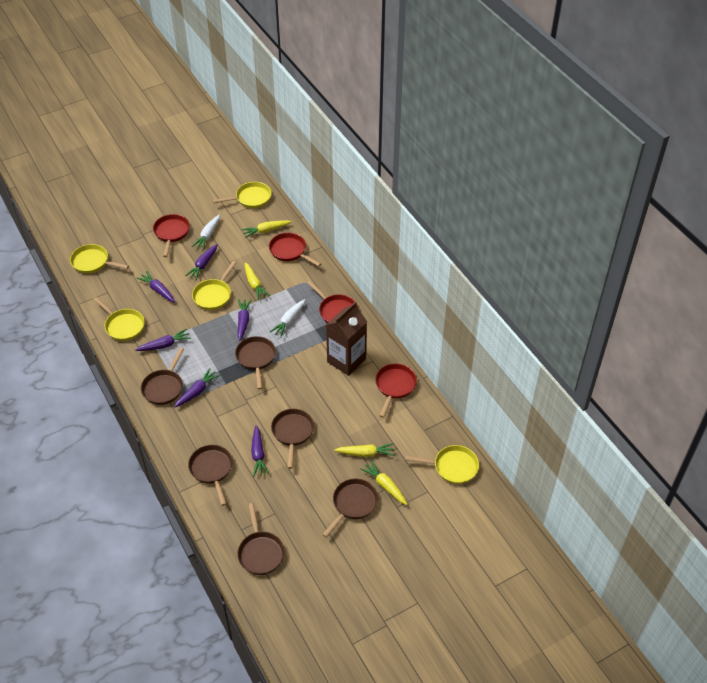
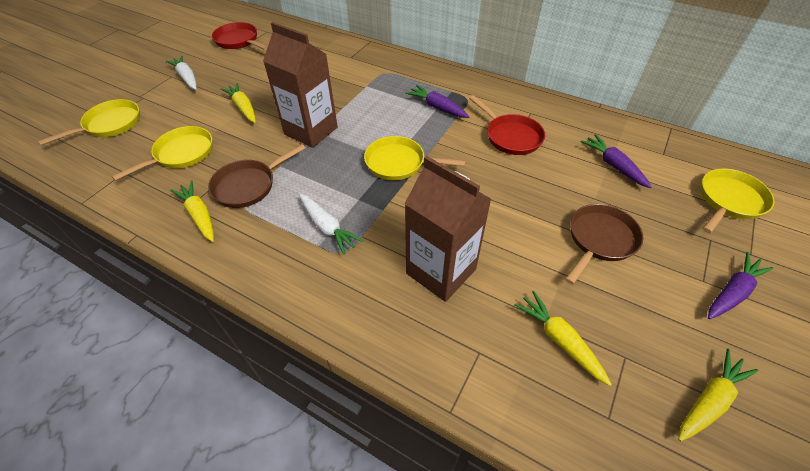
brown carton: [326,302,367,376] = 1 -> [263,22,338,148] [405,156,491,302] = 2
brown pan: [141,347,184,405] [188,445,232,506] [235,336,276,389] [237,503,285,575] [271,409,314,469] [322,479,378,538] = 6 -> [208,144,306,208] [565,204,644,285] = 2
purple carrot: [135,329,191,351] [137,271,175,302] [174,368,220,408] [185,244,218,280] [238,299,252,341] [251,425,269,477] = 6 -> [406,85,469,118] [581,134,651,188] [708,252,774,319] = 3
red pan: [153,214,190,257] [269,233,321,267] [307,281,358,323] [375,364,417,418] = 4 -> [212,22,268,50] [469,95,545,155] = 2
yellow pan: [70,244,129,273] [93,297,145,341] [192,261,236,310] [212,182,272,208] [405,445,479,484] = 5 -> [38,99,140,146] [112,126,213,181] [364,136,466,180] [701,169,775,234] = 4

